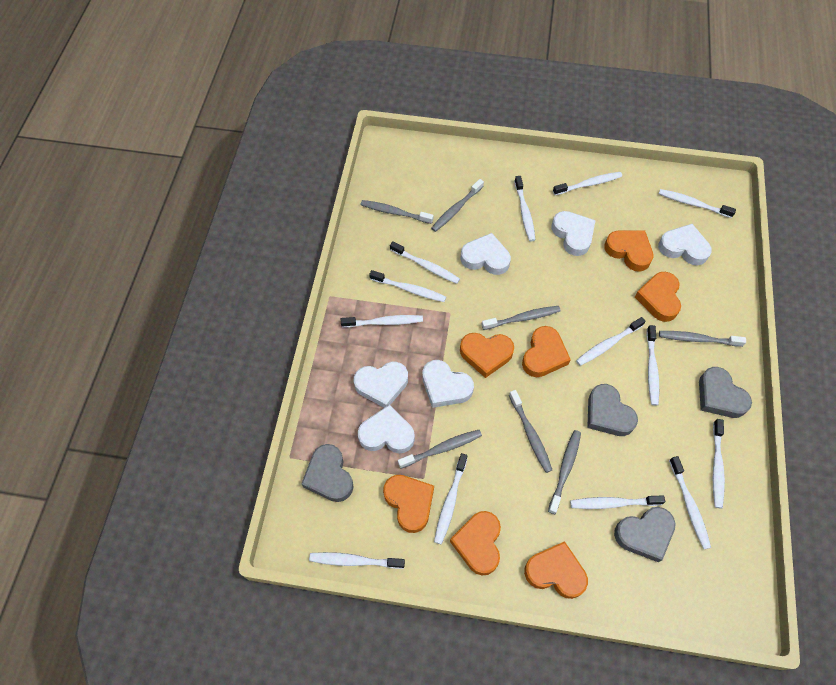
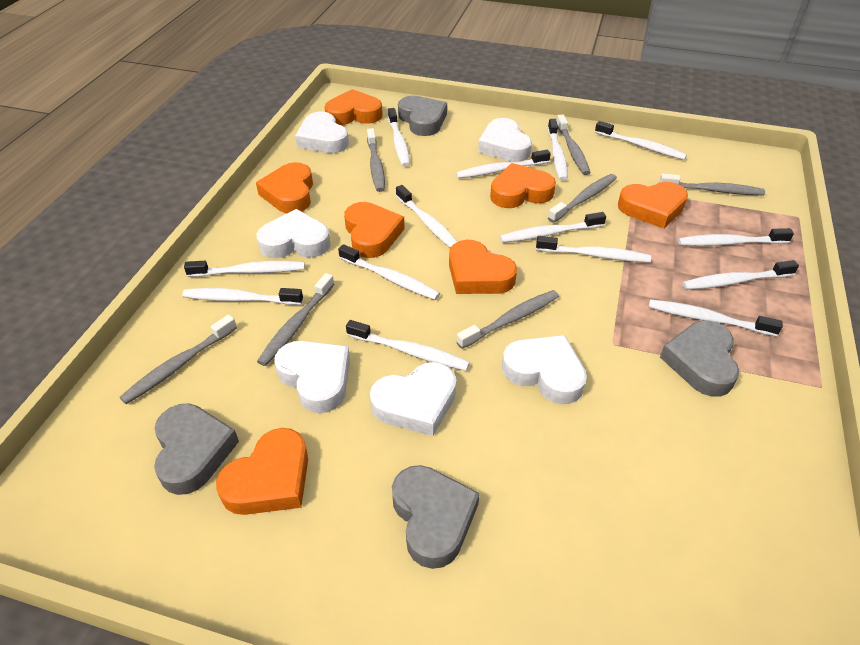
white toothbrush: [309,552,405,569] [341,315,423,327] [369,270,446,302] [390,241,460,284] [434,453,468,544] [514,176,535,241] [553,172,622,195] [570,495,665,509] [576,317,645,366] [646,325,659,406] [659,189,736,218] [669,456,711,549] [713,419,725,509] = 13 -> [182,288,303,305] [184,261,305,277] [338,244,440,300] [346,320,470,371] [388,108,410,167] [396,185,458,248] [456,150,551,179] [500,212,606,243] [536,236,651,262] [548,119,568,181] [595,121,687,160] [648,299,783,336] [678,228,794,246] [682,260,799,290] = 14

